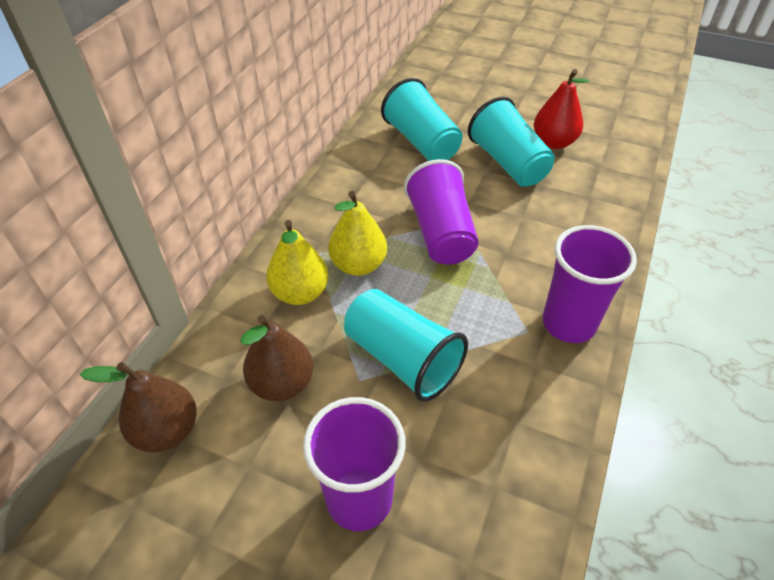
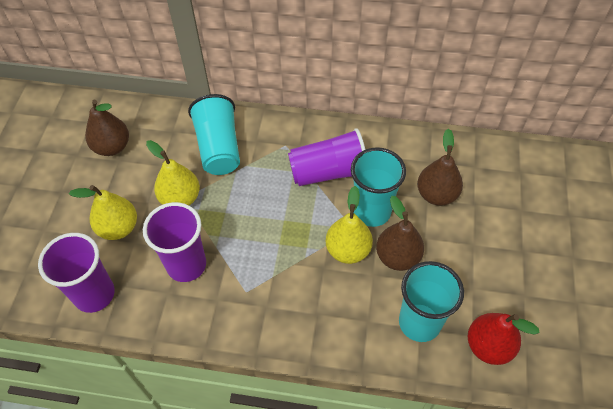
brown pear: [80,362,197,453] [240,315,313,401] = 2 -> [85,100,129,156] [376,196,424,271] [417,129,463,206] = 3
yellow pear: [266,220,328,305] [328,191,387,276] = 2 -> [69,185,137,240] [146,140,200,205] [326,186,373,264] = 3

